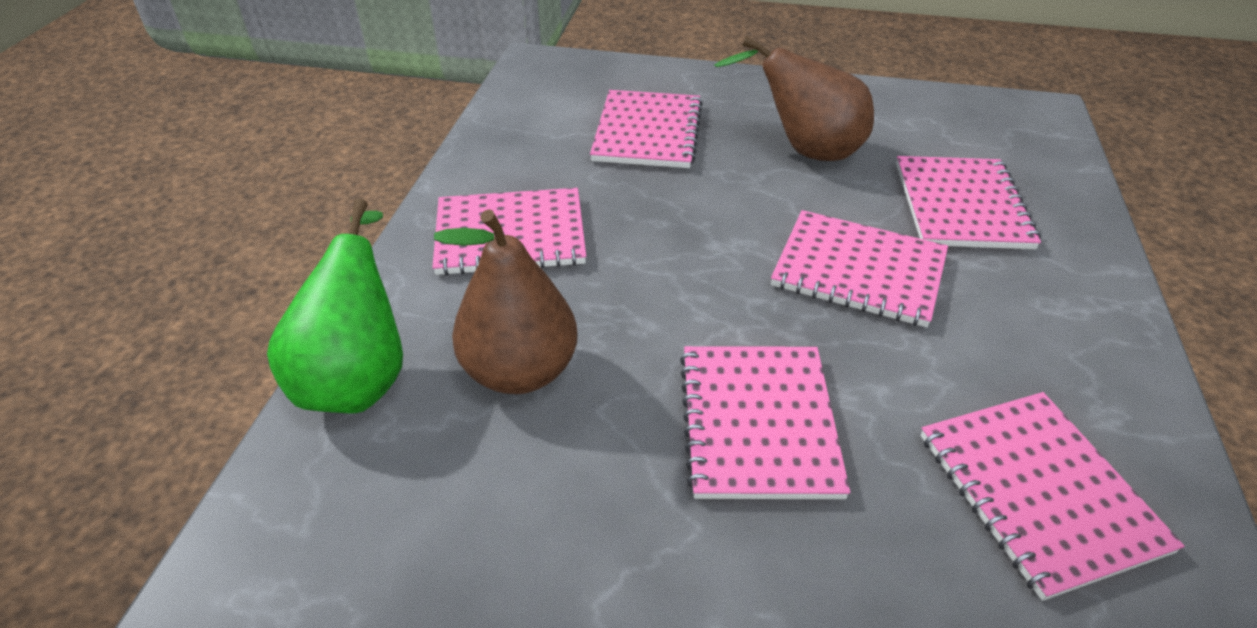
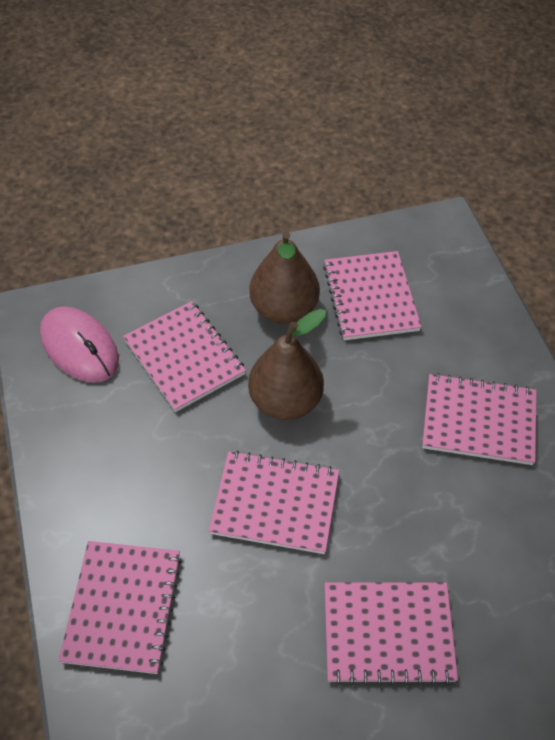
green pear: [267,199,403,414] = 1 -> none = 0
pink mouse: none = 0 -> [40,306,119,382] = 1

